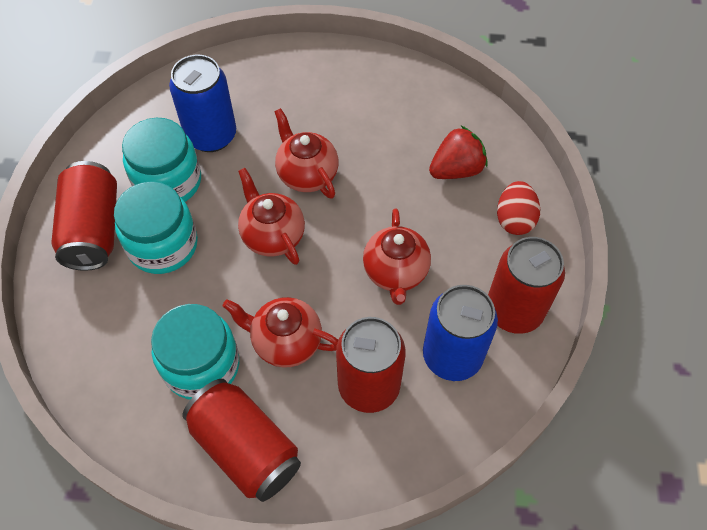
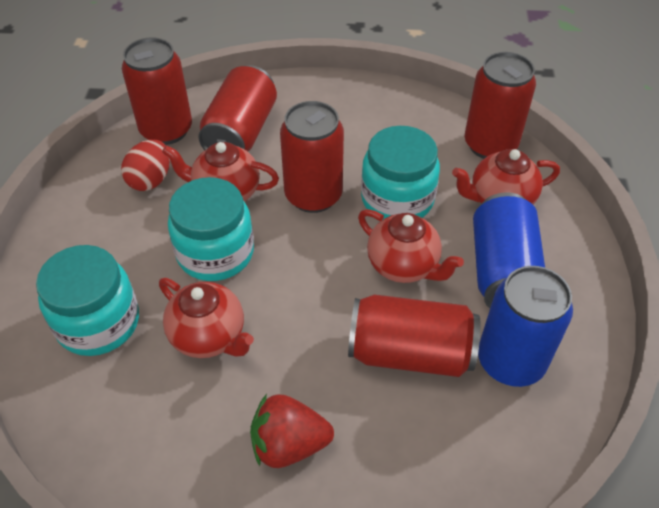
red can: [51,161,117,271] [183,379,301,502] [336,317,405,413] [488,237,565,334] = 4 -> [122,37,192,145] [198,65,277,152] [280,101,344,213] [348,295,480,377] [465,52,536,159] = 5

